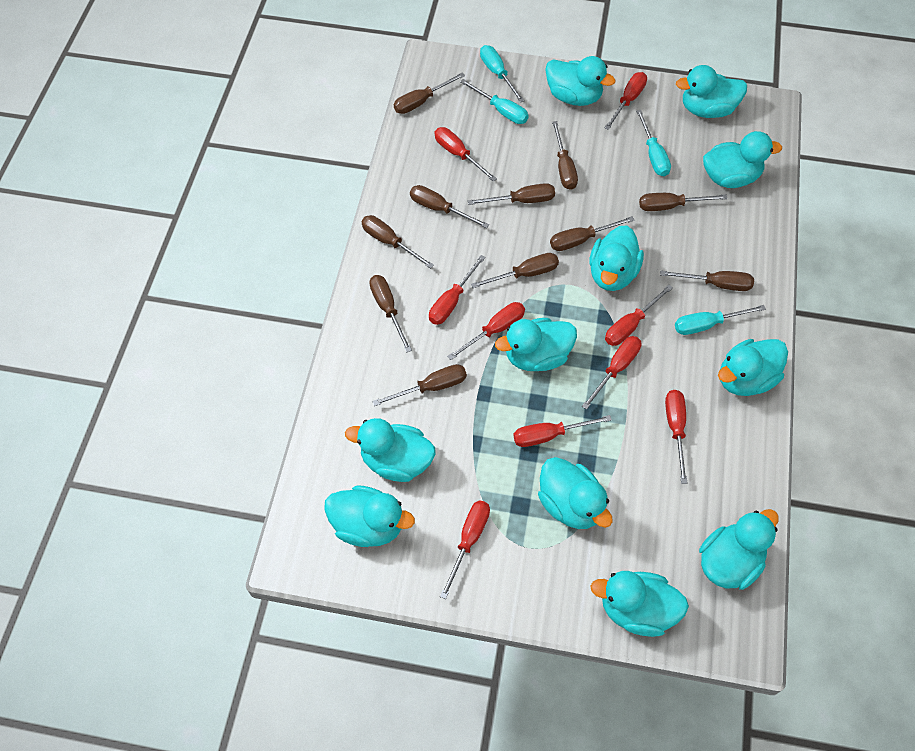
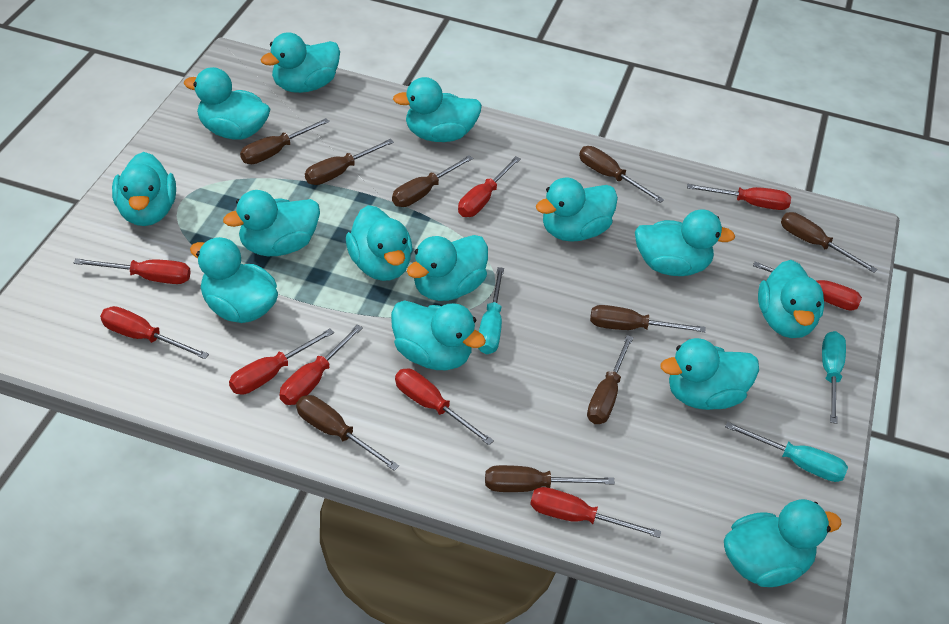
brown screwdriver: [361,215,434,269] [369,275,412,352] [372,364,467,406] [394,73,465,114] [410,185,489,229] [468,183,555,205] [471,253,559,288] [550,216,634,251] [552,121,578,190] [639,193,728,211] [660,271,754,291] = 11 -> [240,118,330,164] [296,395,399,471] [305,139,394,185] [392,155,473,207] [485,465,615,492] [579,146,664,203] [587,335,633,424] [590,305,706,332] [781,212,877,273] = 9
turquoise duck: [324,486,415,547] [345,418,436,482] [495,318,577,371] [538,457,613,529] [545,56,616,106] [589,225,644,291] [590,571,689,637] [676,65,747,118] [699,509,779,590] [703,131,782,188] [718,339,788,396] = 11 -> [112,152,176,226] [184,67,270,140] [190,237,278,323] [223,190,320,256] [260,32,340,93] [346,205,412,281] [391,300,486,370] [393,77,482,142] [407,235,488,301] [536,178,618,242] [635,209,735,276] [661,338,759,410] [724,499,842,587] [758,260,824,338] = 14
turquoise screwdriver: [460,79,529,124] [480,45,525,103] [636,110,671,176] [675,305,766,335] = 4 -> [478,267,504,354] [725,422,848,482] [822,331,846,424] = 3

